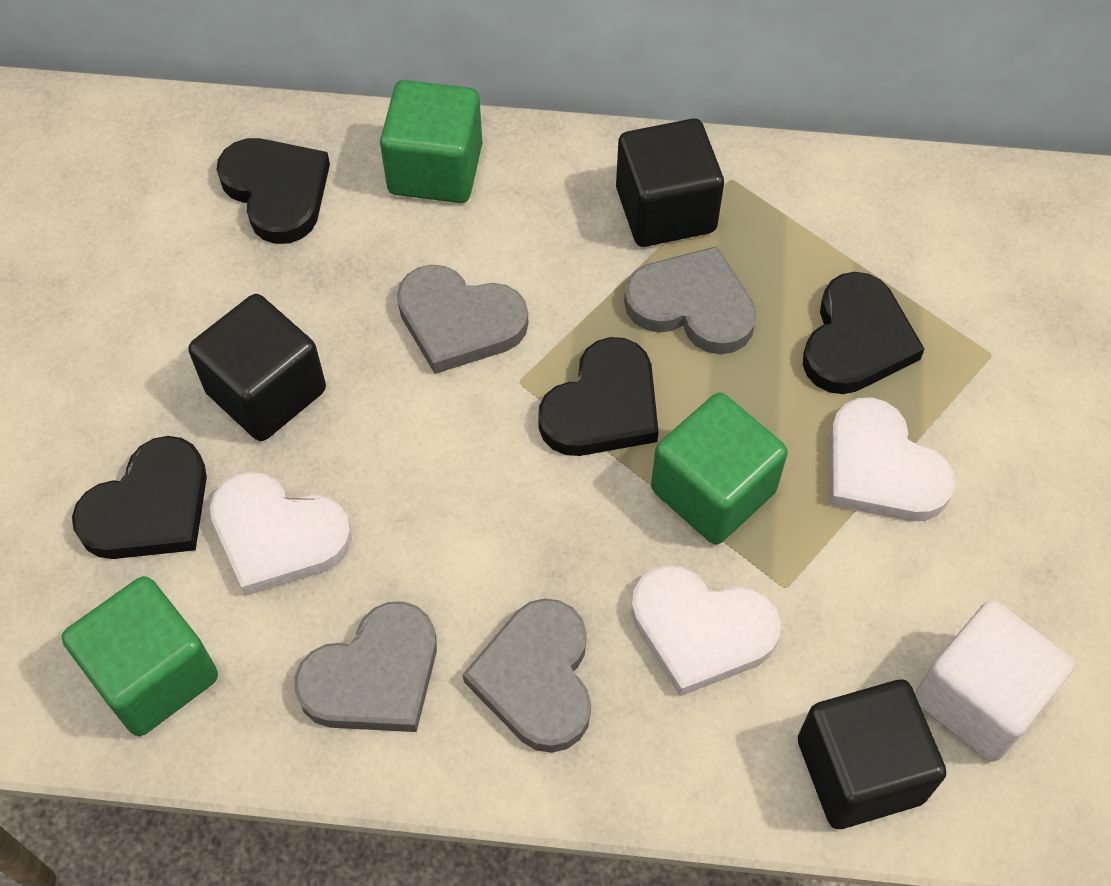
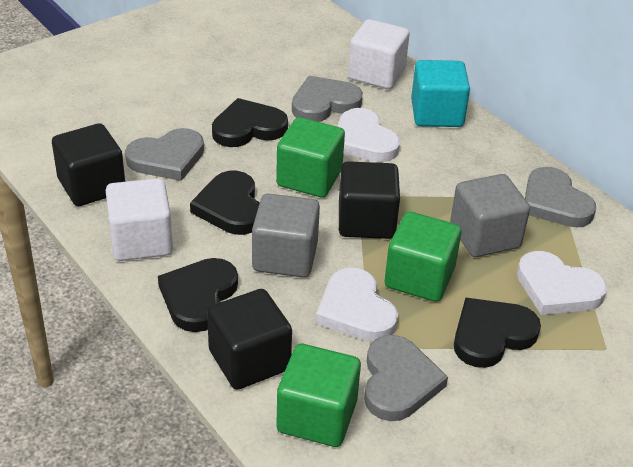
grey cube: none = 0 -> [252,193,320,278] [450,174,530,257] = 2
turquoise cube: none = 0 -> [411,60,470,127] = 1
white cube: [915,600,1074,762] = 1 -> [106,178,173,261] [348,19,410,89] = 2

